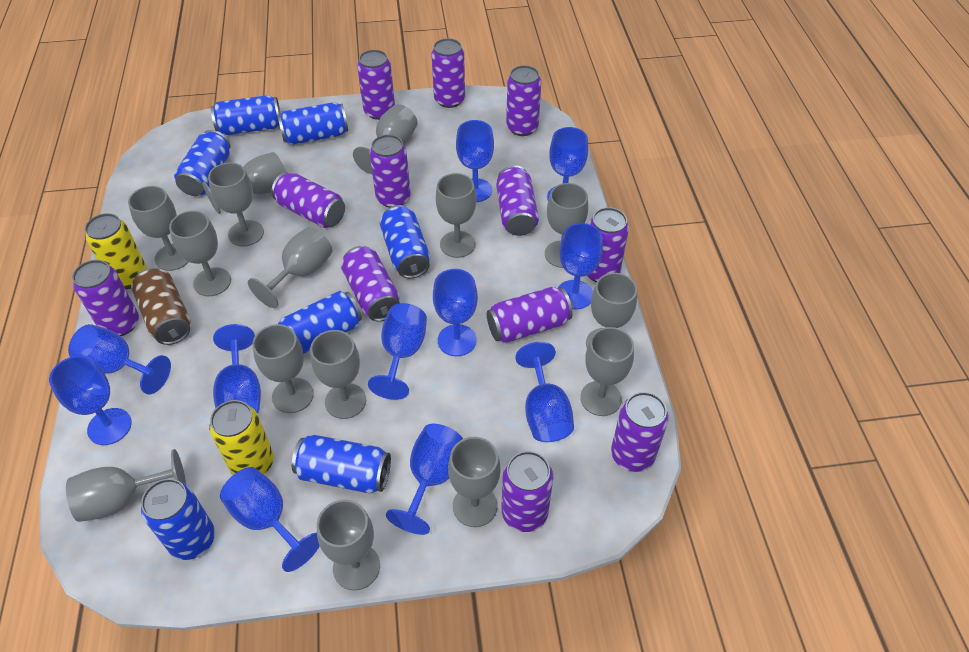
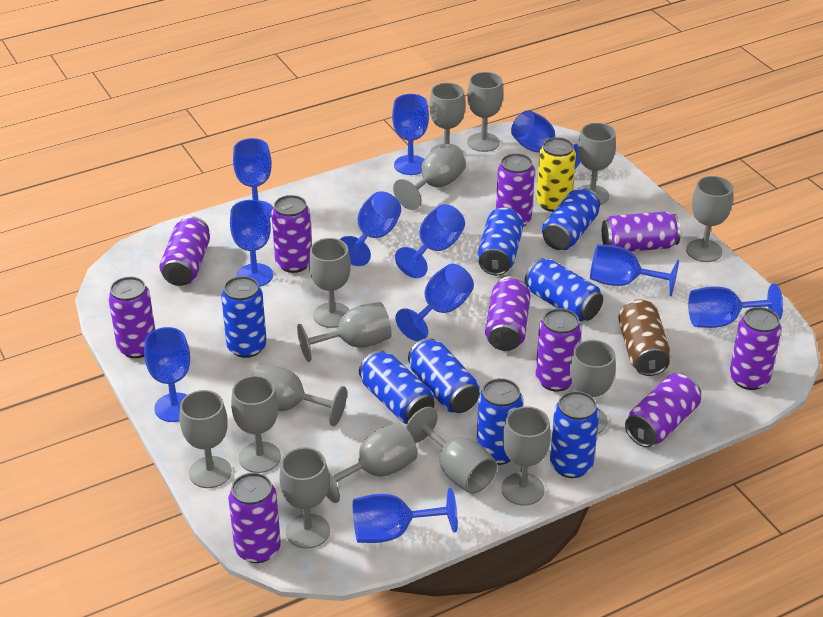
blue can: [141,479,215,560] [174,130,230,196] [211,95,281,135] [278,102,348,145] [278,291,362,354] [292,434,391,493] [380,205,430,278] = 7 -> [221,276,267,358] [359,350,435,424] [408,338,480,413] [477,207,524,275] [477,378,523,465] [525,258,603,321] [542,187,600,250] [550,391,599,478] = 8
purple can: [72,260,139,336] [271,172,345,228] [341,246,400,322] [357,50,395,120] [369,134,411,208] [431,38,465,108] [487,287,573,343] [496,165,539,236] [501,451,553,532] [506,65,541,136] [587,207,629,282] [611,392,669,472] = 12 -> [108,277,155,358] [159,216,210,286] [228,473,281,563] [271,195,312,273] [485,276,531,351] [496,153,535,227] [536,308,582,392] [602,211,681,251] [625,373,701,447] [729,307,782,390] = 10
yellow can: [85,213,147,289] [209,400,274,475] = 2 -> [536,137,576,212] = 1

